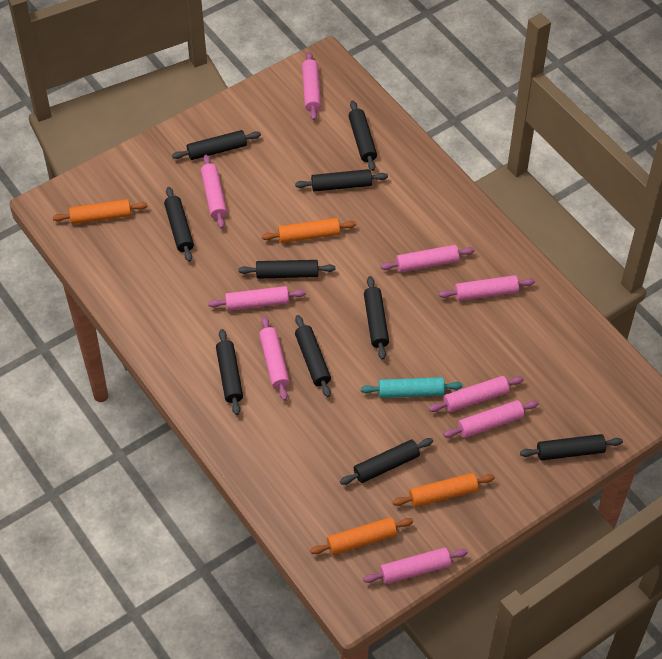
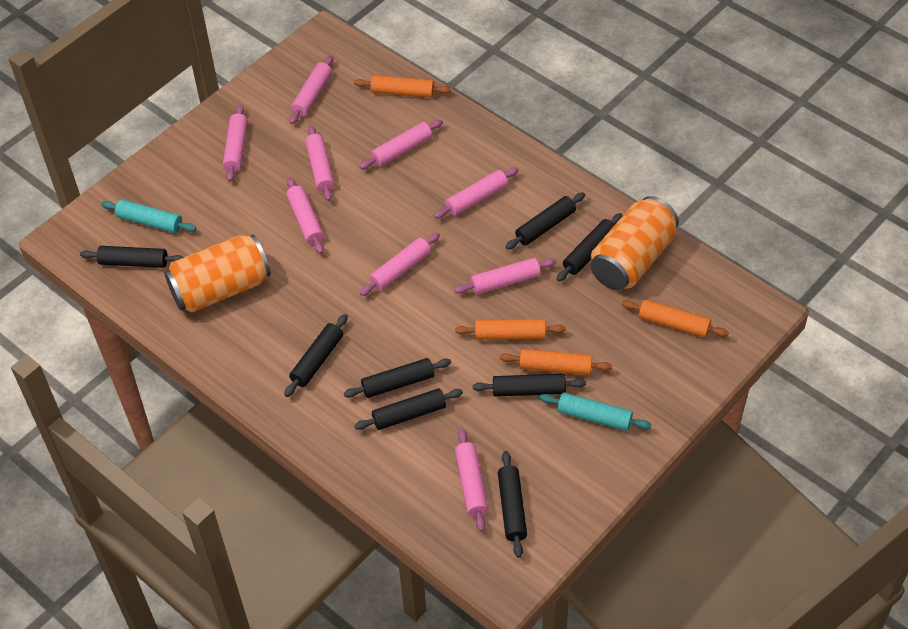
black rolling pin: [164,187,194,262] [172,130,261,160] [216,329,243,415] [239,260,336,279] [295,169,388,192] [295,315,331,397] [340,438,433,485] [349,100,377,171] [364,276,389,360] [520,434,623,461] = 10 -> [80,246,184,268] [284,314,348,397] [344,358,451,398] [354,388,463,430] [473,374,586,397] [498,451,527,558] [505,192,585,249] [557,213,623,281] = 8
orange can: none = 0 -> [164,234,271,312] [590,196,679,290] = 2
turquoise rolling pin: [361,377,463,398] = 1 -> [101,199,196,233] [540,393,651,431] = 2

